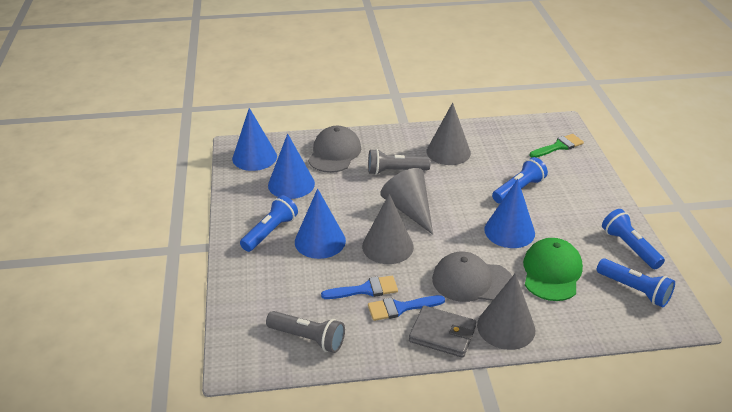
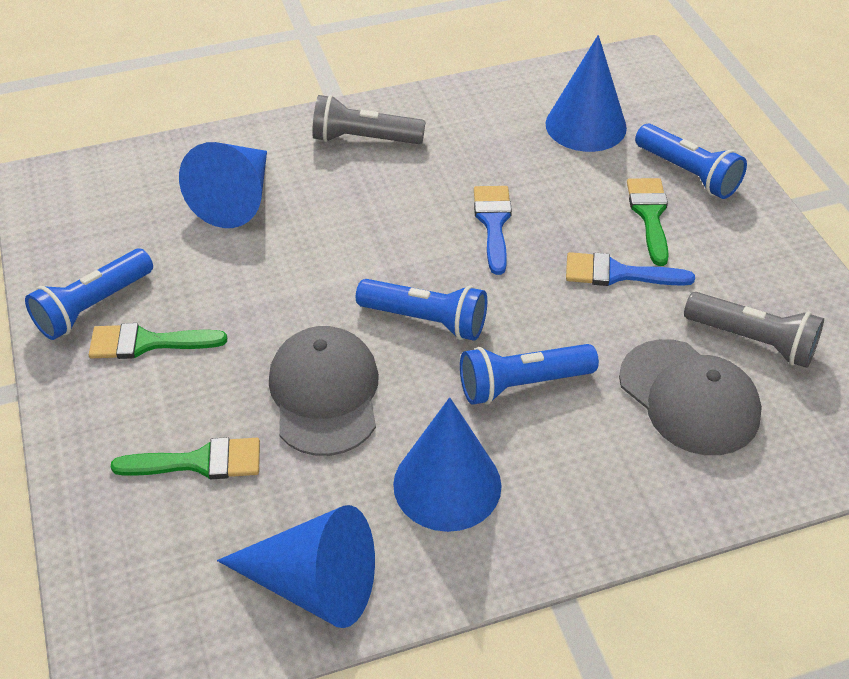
green brush: [530,134,584,157] = 1 -> [89,323,227,359] [111,437,260,479] [627,178,669,266] = 3
green cap: [523,238,583,301] = 1 -> none = 0
grey cone: [362,194,414,264] [380,168,433,235] [427,103,471,165] [477,273,535,350] = 4 -> none = 0
grey wallet: [409,306,476,358] = 1 -> none = 0

